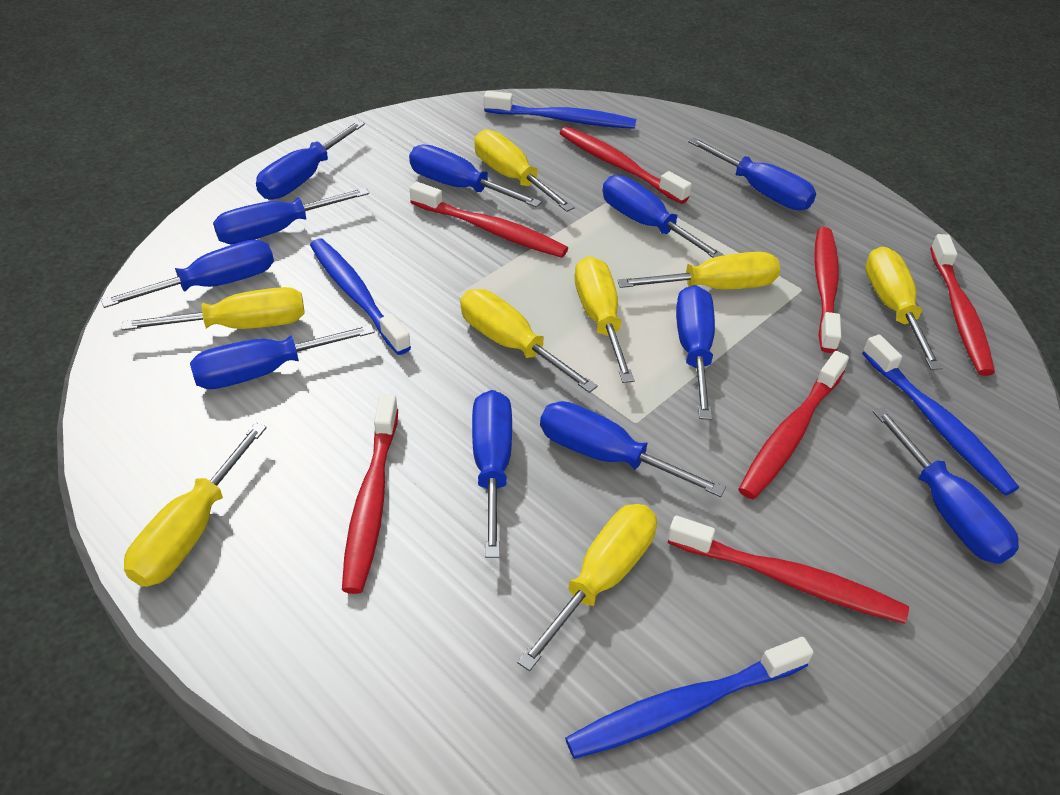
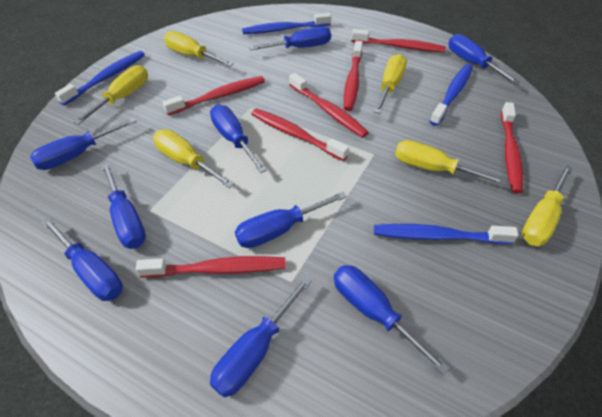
blue screwdriver: [101,240,274,308] [190,324,375,389] [213,187,369,244] [256,120,365,199] [409,144,542,208] [472,390,512,558] [540,401,726,497] [603,175,724,258] [676,285,715,420] [688,138,816,210] [873,407,1019,564] = 11 -> [30,117,137,170] [42,218,123,301] [101,162,146,249] [210,105,267,173] [210,276,312,398] [235,192,347,248] [249,27,331,51] [334,265,450,375] [448,34,520,84] = 9
yellow screwdriver: [122,287,305,330] [124,423,267,587] [460,289,598,393] [474,129,575,212] [517,504,657,671] [575,256,634,383] [617,252,780,289] [865,247,942,370] = 8 -> [73,65,148,125] [153,129,235,188] [164,31,234,67] [374,54,407,114] [395,140,507,185] [522,165,573,246] = 6

